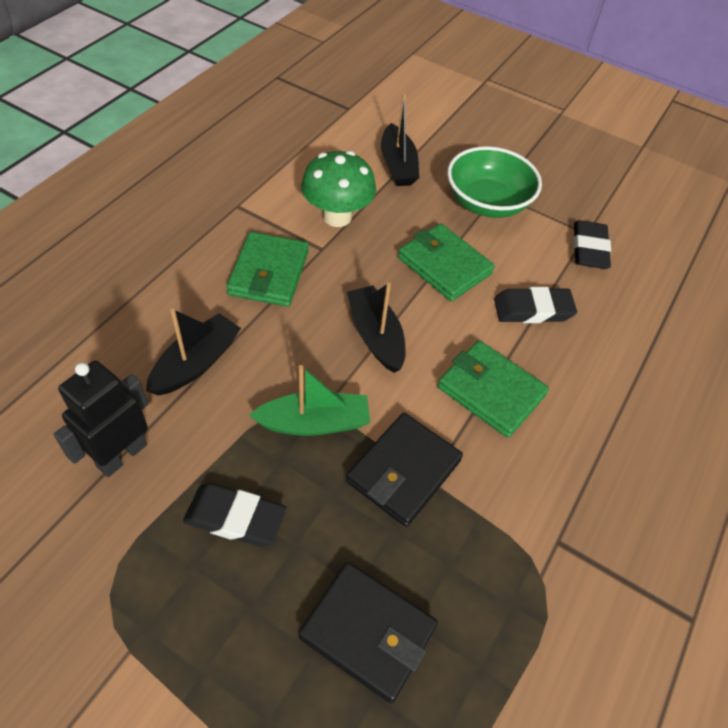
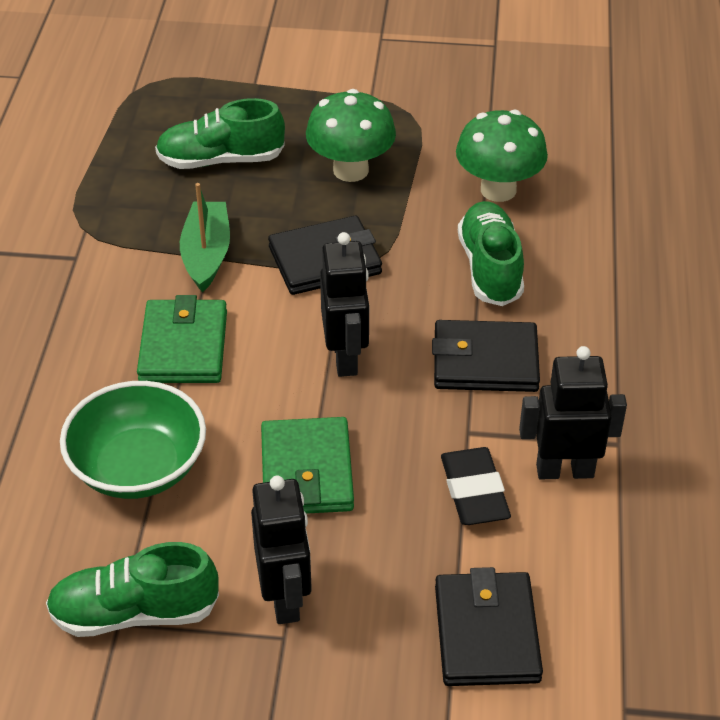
black boat: [146,308,241,396] [347,282,406,373] [381,94,419,186] = 3 -> none = 0
black eraser: [183,483,287,547] [494,287,577,323] [573,220,611,269] = 3 -> [441,447,511,525] = 1
black robot: [53,360,148,477] = 1 -> [251,476,312,624] [320,232,369,377] [519,346,627,479] = 3
black wallet: [299,562,438,703] [346,413,463,527] = 2 -> [268,216,382,295] [432,320,540,392] [435,567,543,686] = 3
green mushroom: [301,151,376,227] = 1 -> [306,89,396,182] [456,110,548,202] = 2
green shoe: none = 0 -> [46,542,219,637] [155,98,285,169] [458,201,524,306] = 3
green wallet: [226,232,309,307] [398,223,495,301] [438,340,549,438] = 3 -> [137,295,227,383] [261,417,354,514] = 2

